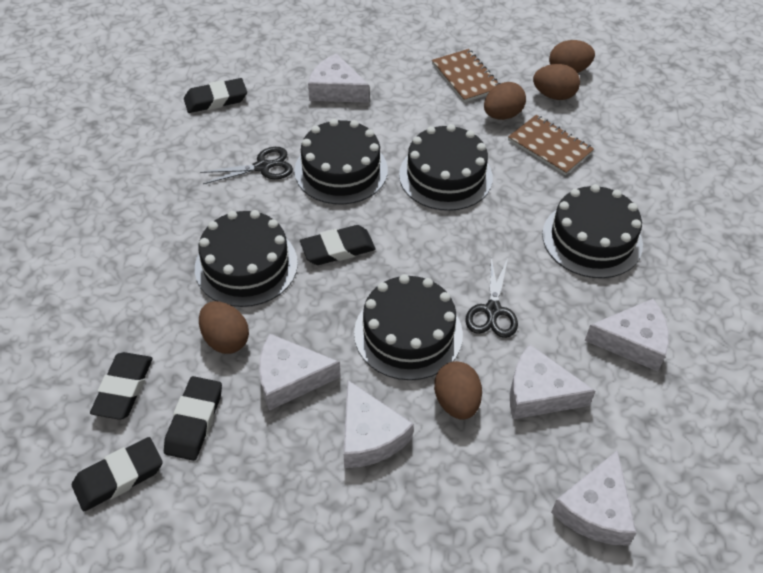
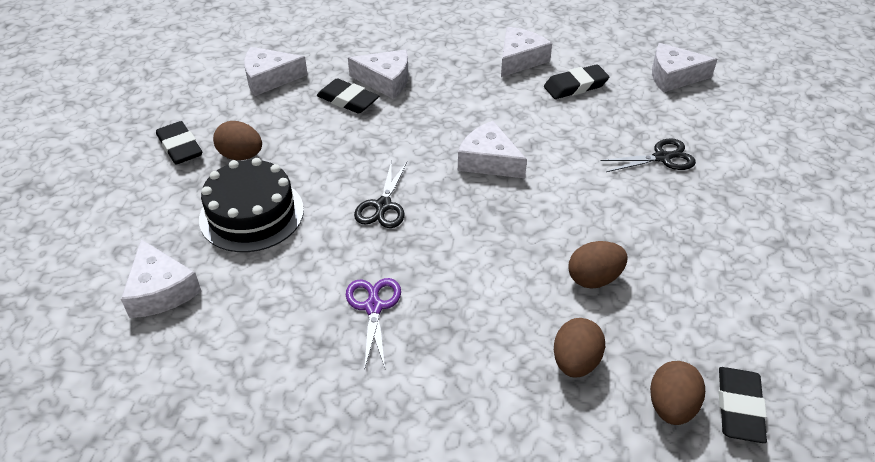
black cake: [195,210,298,307] [294,119,388,205] [354,274,463,380] [399,124,493,211] [542,184,643,278] = 5 -> [199,158,304,252] = 1
black eraser: [72,437,163,511] [90,352,153,420] [164,376,222,461] [184,78,247,113] [300,225,376,265] = 5 -> [156,121,202,165] [317,79,379,114] [544,64,609,99] [719,367,767,443] = 4
brown egg: [199,301,249,354] [434,361,482,420] [484,82,526,120] [533,64,580,100] [549,40,595,73] = 5 -> [213,121,262,160] [554,318,605,378] [569,241,627,289] [650,361,705,425] = 4
brown notebook: [432,49,501,102] [508,115,594,175] = 2 -> none = 0
purple scissors: none = 0 -> [346,278,401,370] = 1

